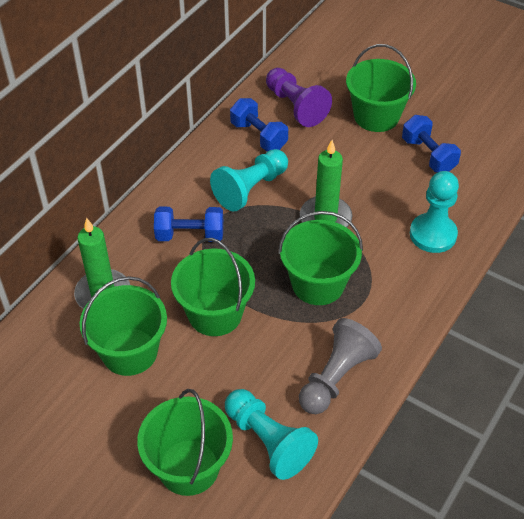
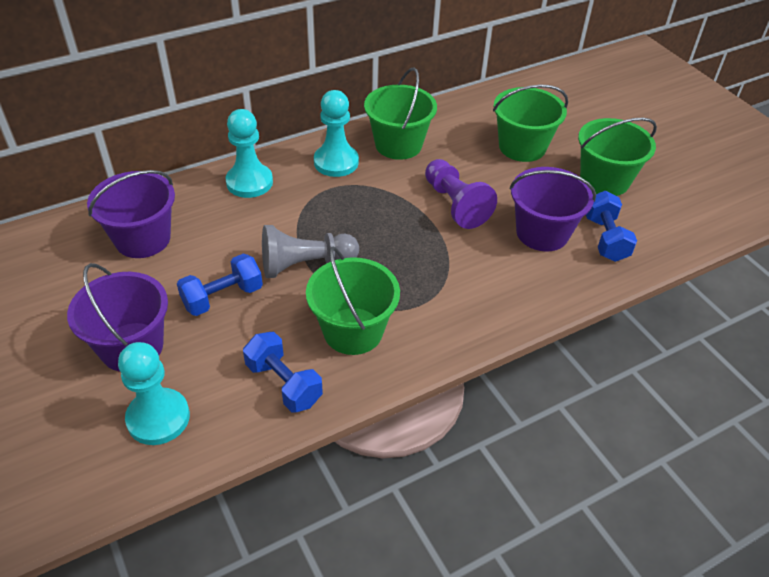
green bucket: [80,276,167,376] [137,389,233,496] [171,238,255,336] [278,211,363,305] [346,44,416,132] = 5 -> [306,247,400,355] [364,67,437,160] [493,85,568,162] [578,118,657,196] = 4
green candle: [74,217,130,309] [300,140,352,227] = 2 -> none = 0
purple bucket: none = 0 -> [67,263,168,371] [87,170,175,258] [510,167,596,252] = 3

